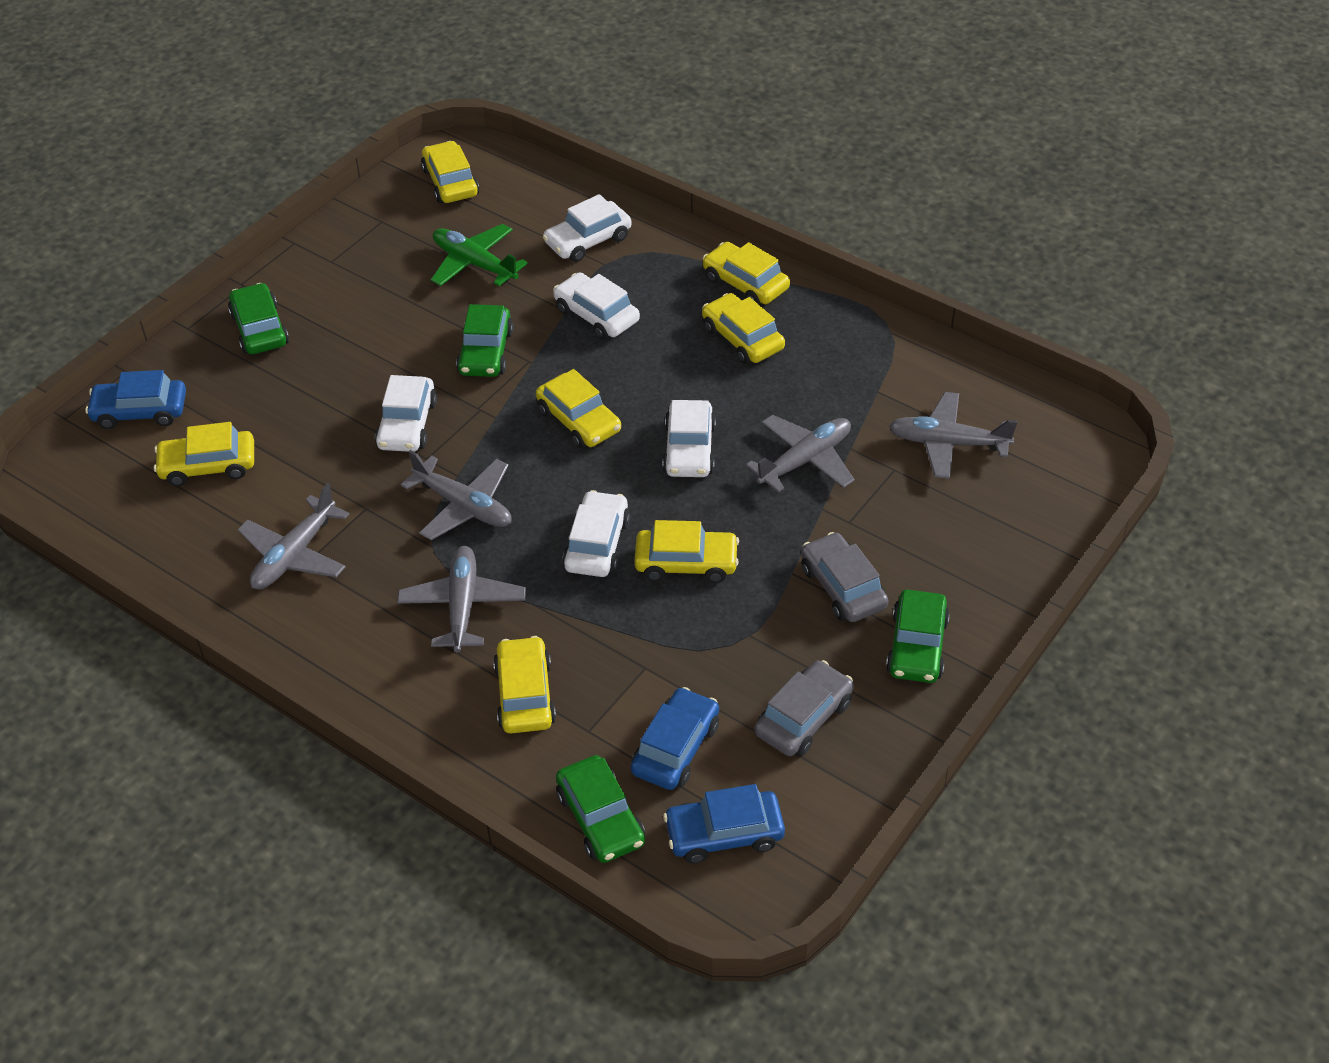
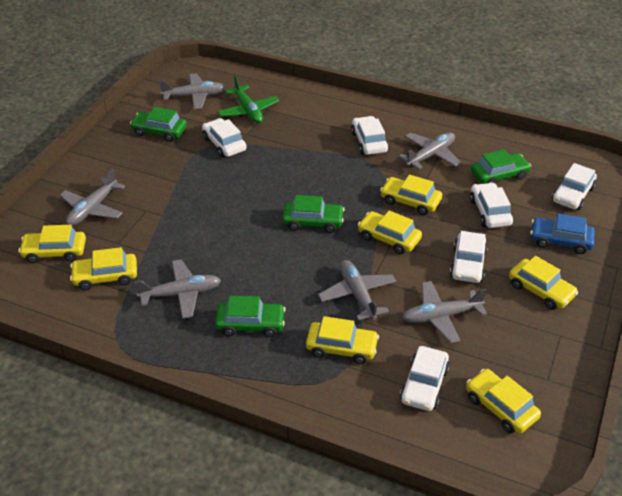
blue car: [85,370,186,429] [631,687,719,790] [663,784,785,864] = 3 -> [530,213,595,254] = 1
grey car: [754,660,854,756] [801,532,889,622] = 2 -> none = 0
grey plane: [238,483,350,589] [397,546,526,653] [401,450,512,540] [746,415,855,493] [889,392,1017,479] = 5 -> [60,168,125,226] [134,259,221,319] [159,73,226,109] [318,260,397,321] [399,133,461,169] [402,281,487,343] = 6
white car: [375,375,437,452] [543,194,632,262] [553,272,640,340] [563,490,630,577] [662,400,716,477] = 5 -> [202,118,247,158] [351,116,389,155] [400,346,450,411] [450,231,488,283] [470,182,513,228] [552,163,597,210] = 6

